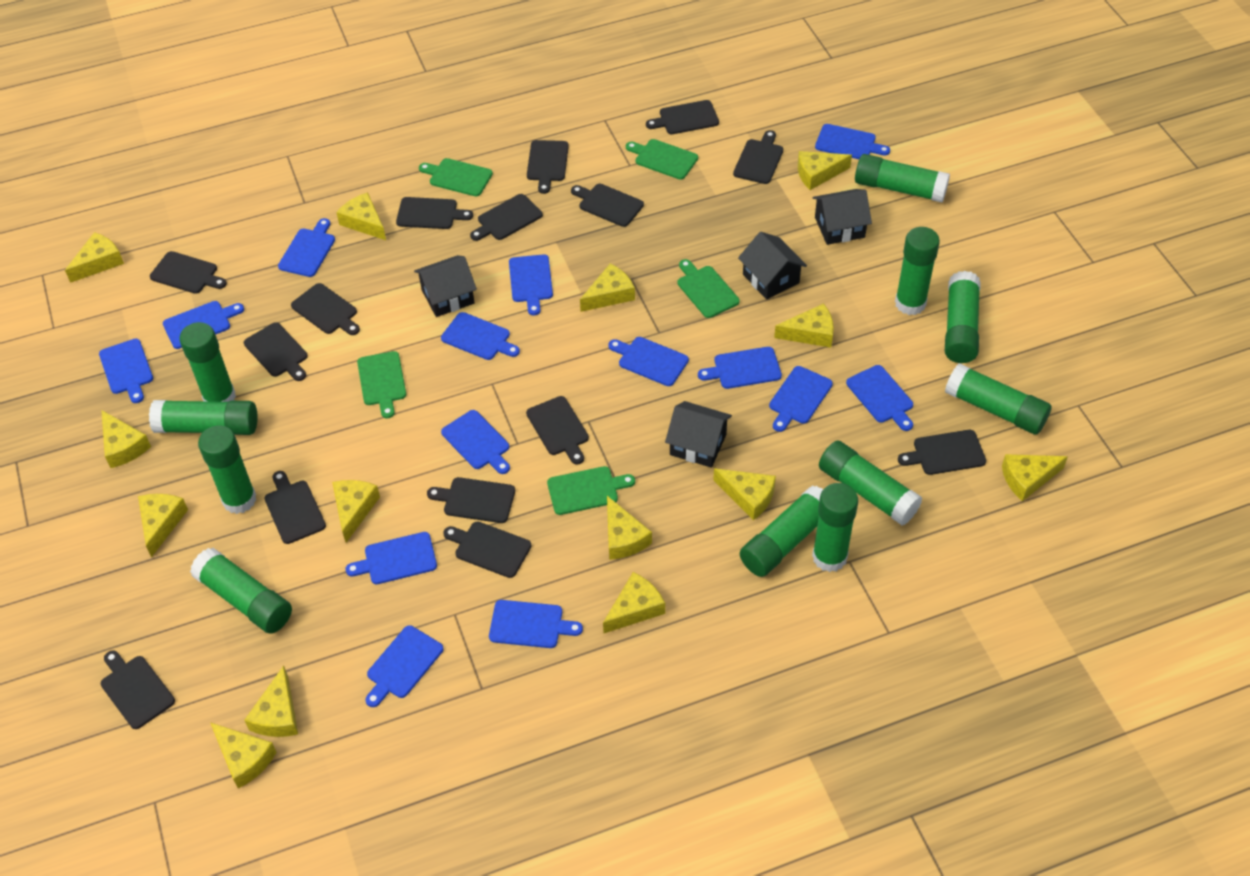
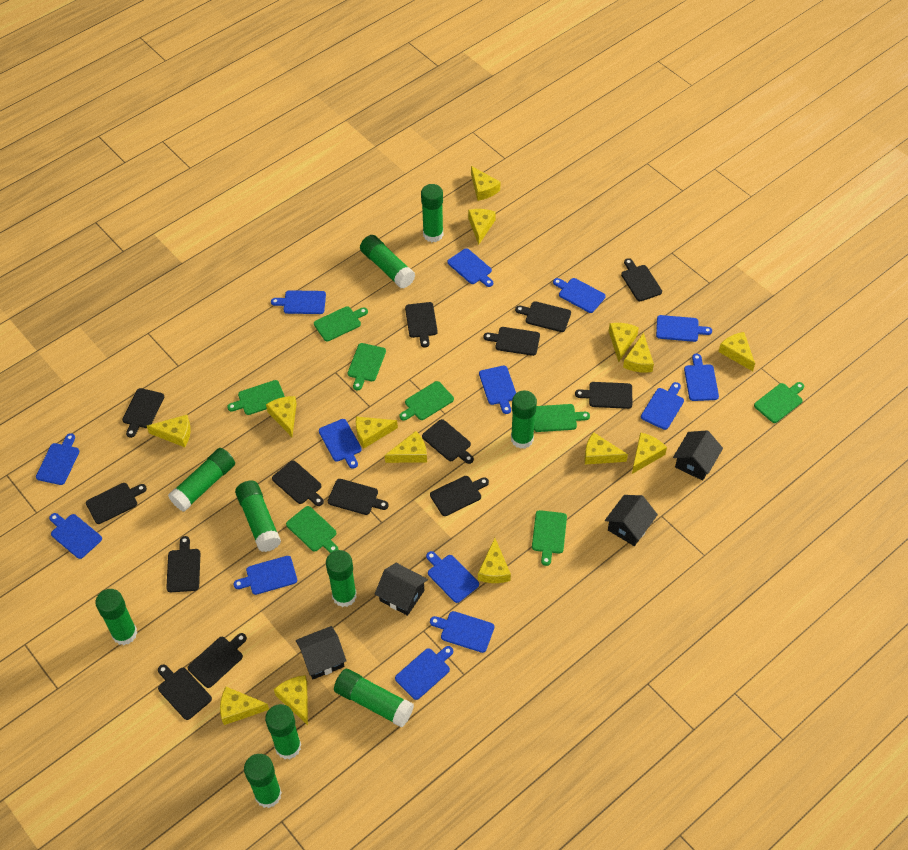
black cutting board: [101,650,175,729] [150,251,227,294] [244,322,308,381] [265,471,326,544] [291,283,360,335] [396,197,473,229] [427,477,515,523] [443,521,531,578] [470,194,543,241] [526,396,589,465] [527,140,569,194] [571,184,644,227] [646,100,719,134] [733,130,783,184] [898,430,986,475] = 15 -> [86,483,147,524] [122,388,164,438] [158,664,212,720] [166,536,200,592] [188,633,247,688] [272,461,324,506] [328,479,389,515] [405,302,438,347] [422,419,474,464] [430,476,489,516] [484,327,540,356] [515,301,571,332] [575,382,632,409] [621,258,662,301] = 14
green cutting board: [357,351,406,418] [419,158,493,196] [547,466,635,515] [626,139,698,180] [678,259,740,318] = 5 -> [227,380,285,415] [286,506,338,553] [314,306,368,341] [348,343,386,390] [399,381,454,421] [532,510,567,566] [534,404,590,432] [754,382,804,423] = 8
green glue stick: [149,400,257,435] [179,322,236,402] [190,548,292,634] [198,426,256,514] [740,485,823,577] [812,483,858,572] [819,441,923,525] [855,154,950,202] [895,227,940,315] [945,271,981,363] [945,363,1052,435] = 11 -> [95,589,137,645] [168,448,235,512] [235,480,281,552] [244,754,282,808] [265,704,301,759] [326,550,357,607] [334,669,414,727] [360,235,415,289] [421,184,443,242] [511,390,537,449] = 10

